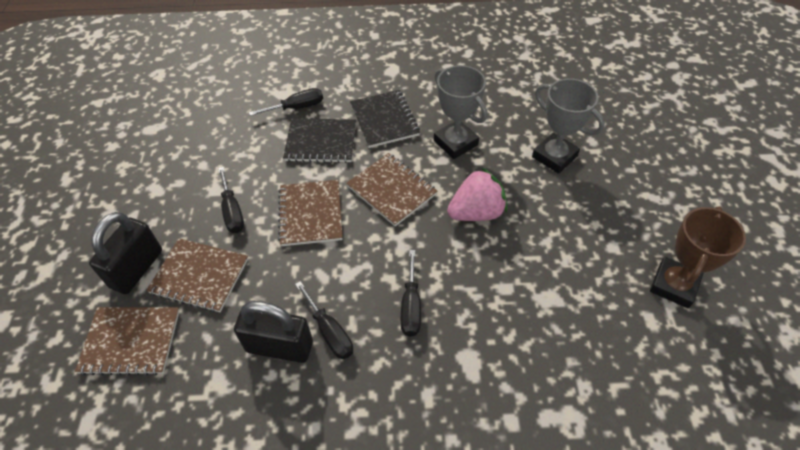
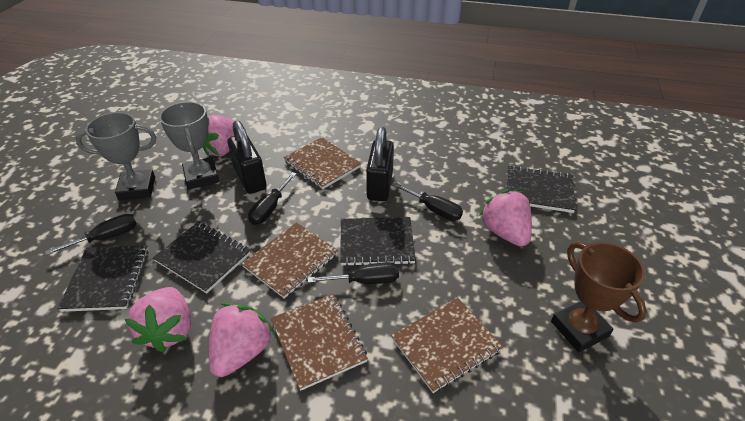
black notebook: [283,118,356,163] [350,90,420,148] = 2 -> [57,245,149,312] [153,221,251,293] [340,217,416,266] [507,166,576,213] = 4
pink strawberry: [447,167,507,221] = 1 -> [124,287,191,352] [203,115,246,156] [209,303,275,377] [479,190,532,247] = 4

